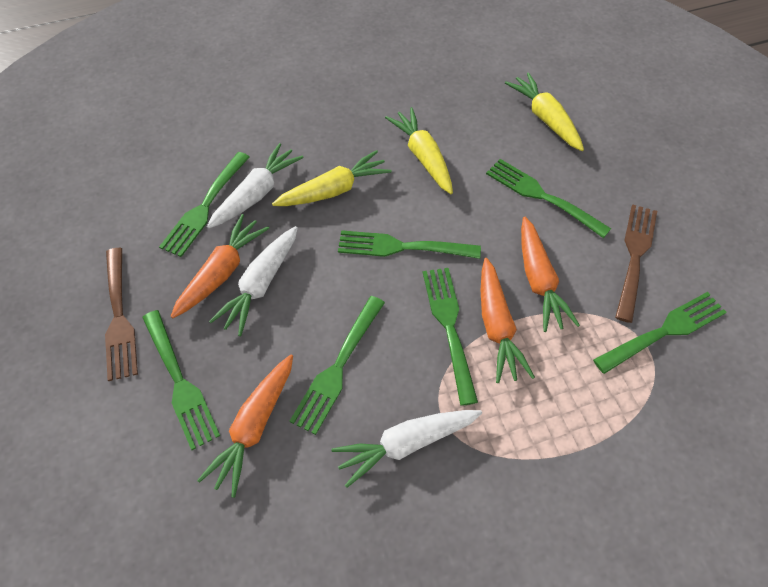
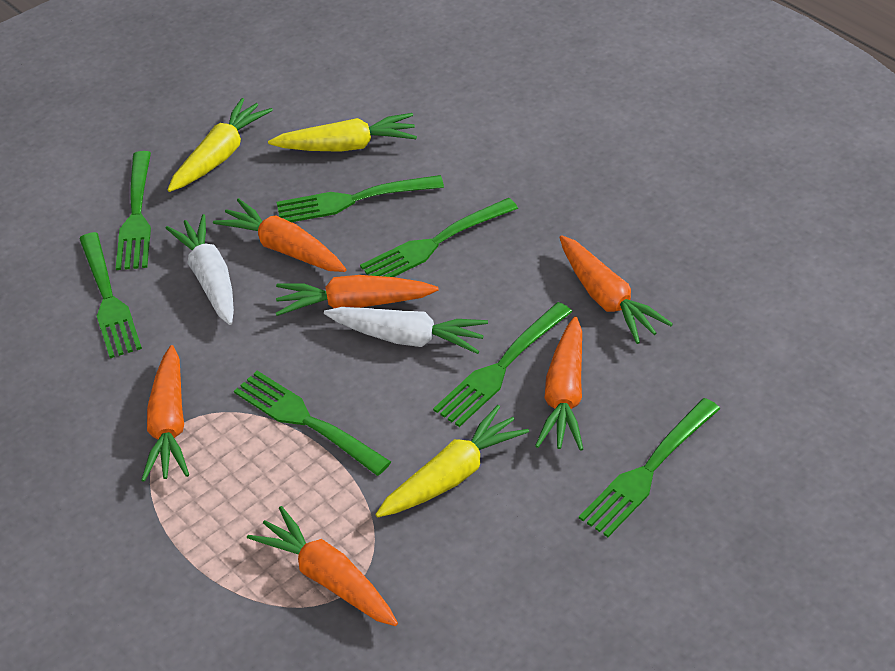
brown fork: [105,248,138,381] [615,204,657,323] = 2 -> none = 0
orange carrot: [170,214,270,318] [197,354,293,498] [481,258,535,383] [521,217,580,332] = 4 -> [142,345,189,482] [213,198,346,272] [247,506,398,626] [276,275,439,316] [535,316,583,451] [559,235,673,344] = 6
white carrot: [207,143,304,229] [209,226,298,336] [331,410,482,488] = 3 -> [166,214,234,325] [324,307,488,354] = 2

